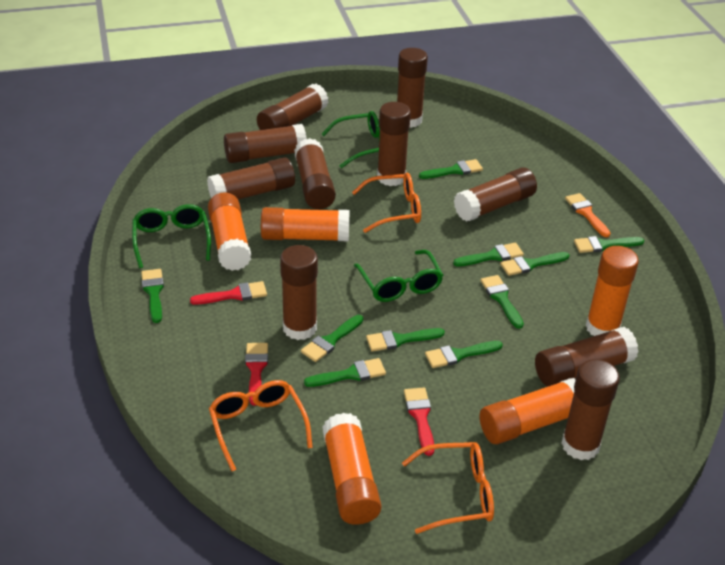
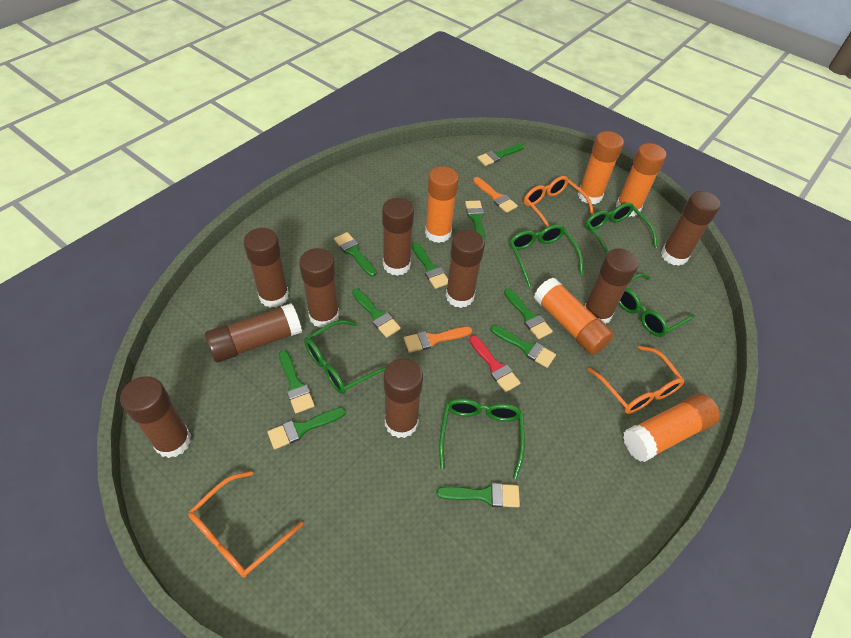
brown glue stick: [207,157,295,200] [224,124,307,163] [257,83,329,130] [280,245,318,340] [294,138,336,209] [377,102,411,186] [397,48,428,128] [454,167,537,222] [535,327,639,387] [561,359,620,460] = 10 -> [120,376,191,458] [205,303,302,363] [243,228,289,308] [299,248,339,328] [382,198,414,276] [384,358,423,438] [446,230,485,308] [585,248,639,324] [661,191,720,266] = 9
green glasses: [132,204,211,268] [322,111,380,168] [354,250,443,302] = 3 -> [304,320,386,394] [439,398,525,479] [509,224,583,287] [585,203,658,254] [619,273,696,337] = 5
orange brush: [565,193,610,237] = 1 -> [404,327,472,353] [473,177,518,213] = 2
red brush: [190,281,267,305] [245,343,268,405] [404,388,434,456] = 3 -> [469,335,521,392] = 1

